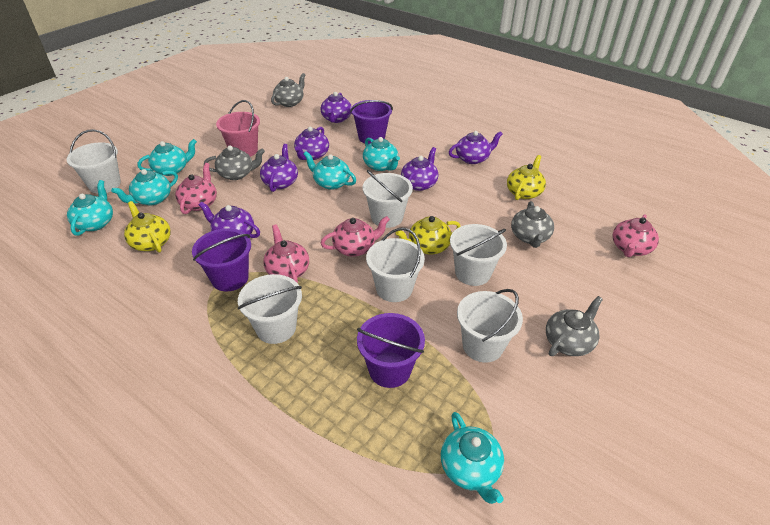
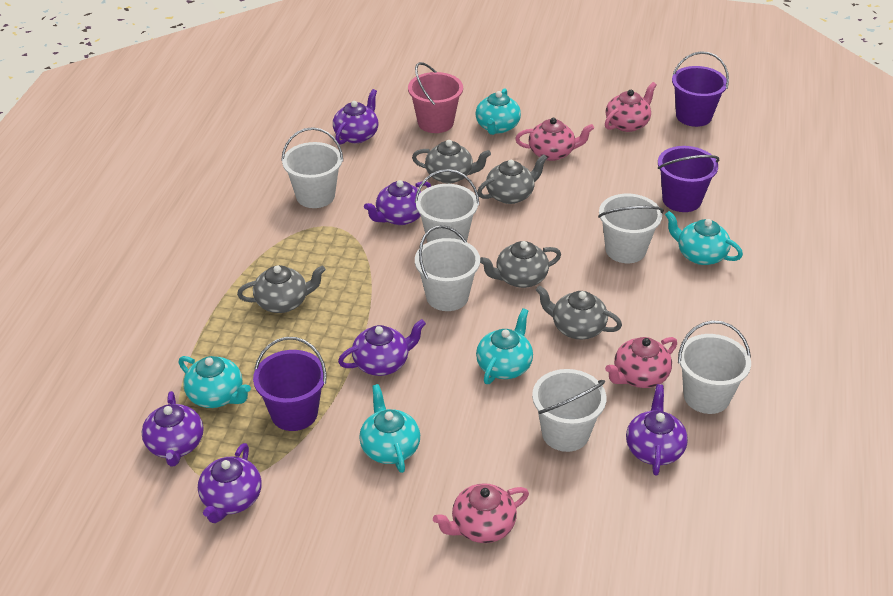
grey teapot: [204,145,265,180] [271,73,305,107] [511,201,554,248] [546,296,603,356] = 4 -> [237,265,326,313] [412,140,491,184] [477,154,547,204] [480,241,561,288] [536,285,622,340] = 5
turquoise teapot: [67,180,113,236] [111,169,178,205] [137,139,197,176] [303,151,356,190] [363,137,400,171] [441,412,504,504] = 6 -> [178,356,251,408] [359,384,420,473] [475,88,521,135] [476,308,533,384] [665,211,743,265] = 5
yellow teapot: [124,201,171,253] [395,216,461,255] [507,155,546,200] = 3 -> none = 0

